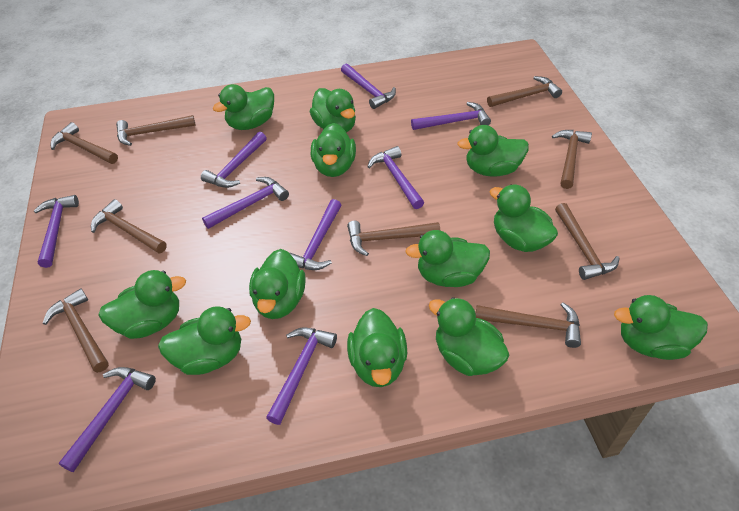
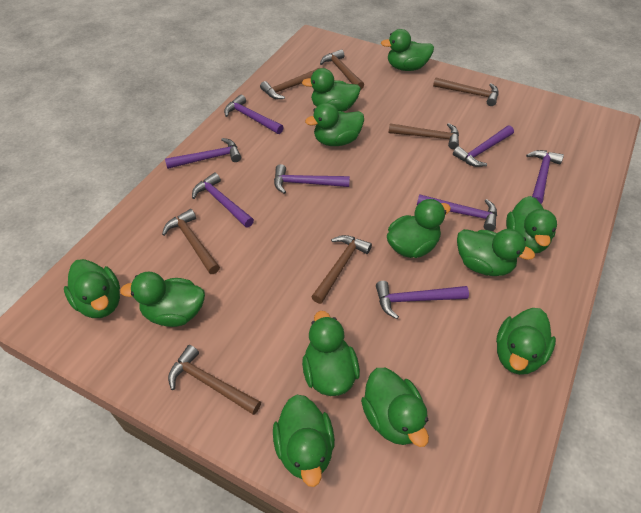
brown hammer: [42,288,109,373] [51,122,118,164] [91,199,167,253] [116,115,196,146] [347,221,440,256] [476,302,581,348] [487,76,562,107] [552,130,592,189] [555,203,620,280] = 9 -> [162,209,220,274] [168,345,261,415] [260,68,320,99] [311,235,372,304] [320,49,364,89] [388,123,459,149] [433,78,499,106] = 7
purple hammer: [34,195,79,268] [59,367,156,472] [201,132,267,188] [202,177,289,229] [266,327,337,425] [290,199,341,270] [341,64,396,109] [368,146,424,209] [411,102,491,130] = 9 -> [165,138,241,169] [192,173,254,228] [224,95,284,134] [274,164,350,194] [376,281,469,319] [417,194,497,231] [453,125,514,167] [526,150,564,204] = 8

